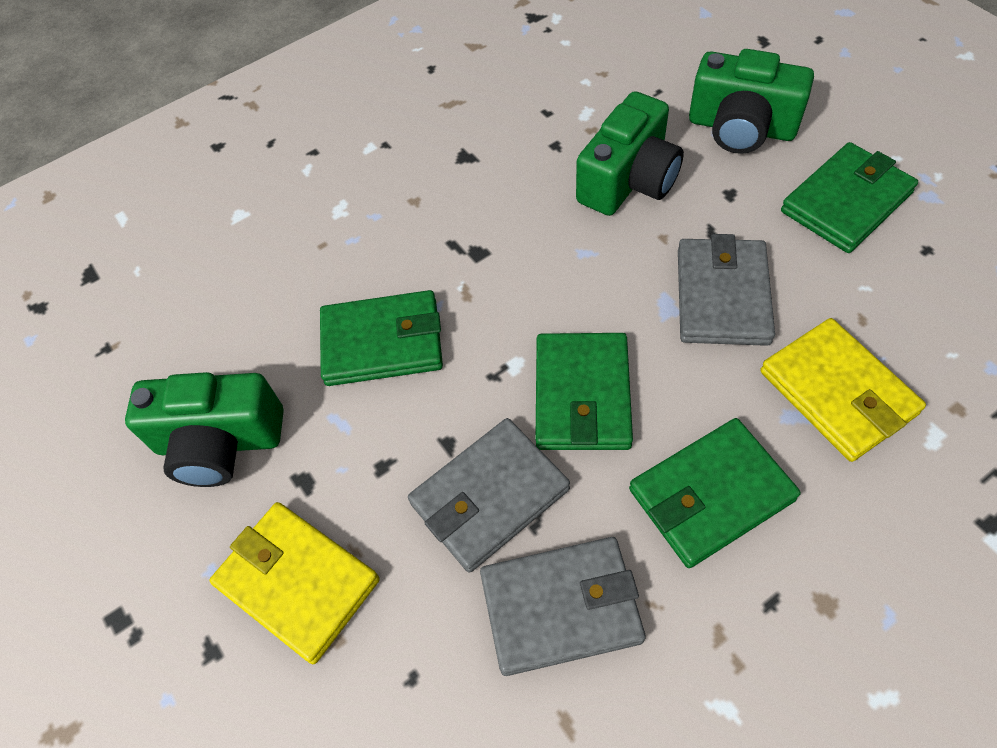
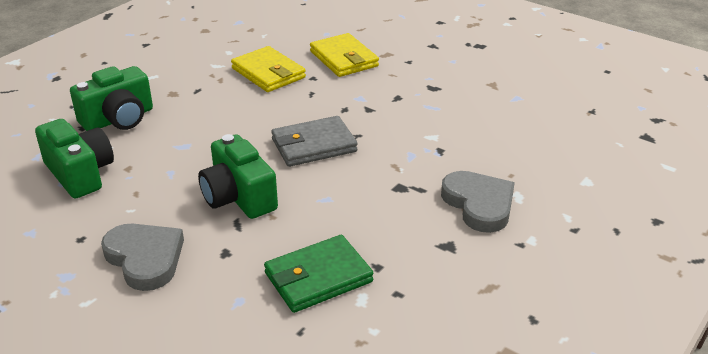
green wallet: [320,290,443,386] [535,333,633,450] [629,418,801,568] [781,142,918,253] = 4 -> [264,235,373,313] = 1
grey heart: none = 0 -> [101,223,184,291] [441,171,515,233] = 2
grey wallet: [408,418,570,573] [480,537,646,676] [678,234,775,346] = 3 -> [271,116,358,167] = 1

